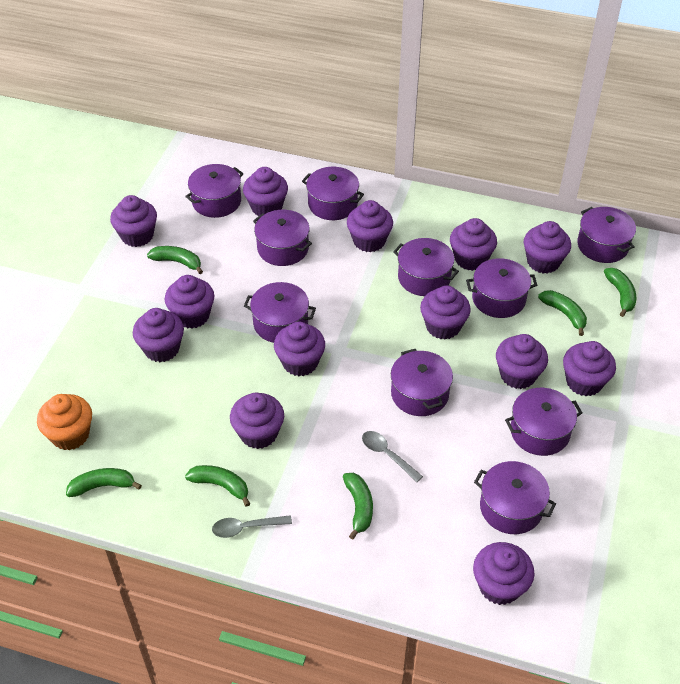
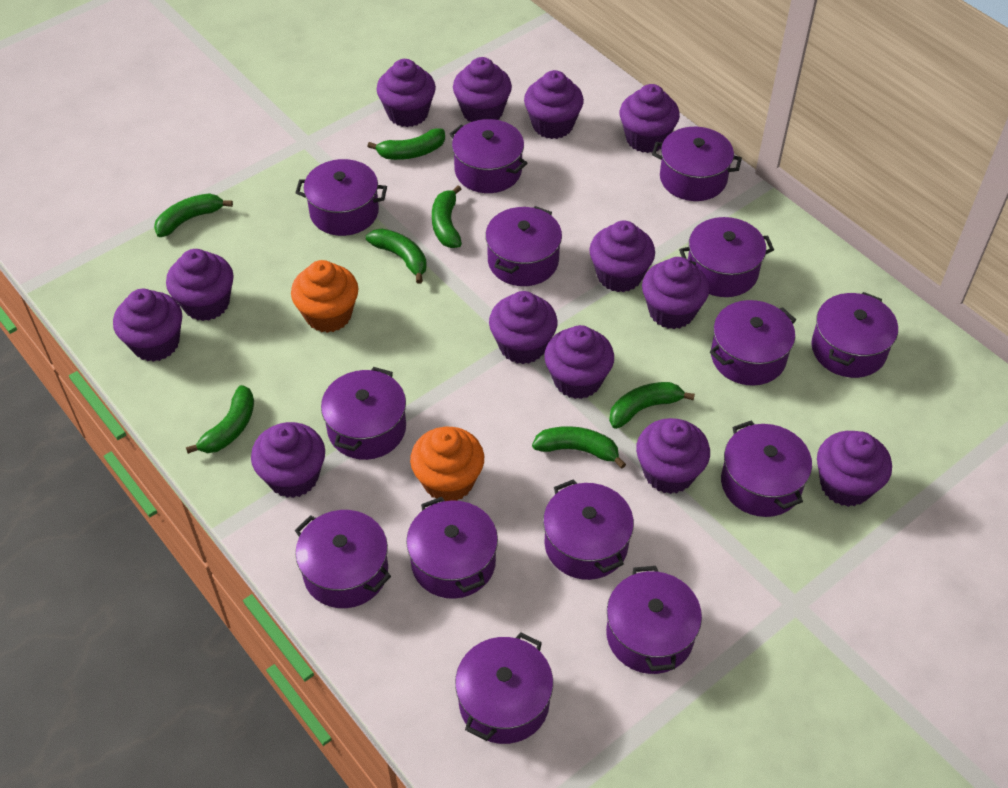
green banana: [66,468,142,497] [147,246,203,274] [185,465,250,507] [343,473,373,540] [538,290,587,336] [604,268,636,317] = 6 -> [154,193,233,237] [186,385,254,454] [366,228,427,284] [367,128,445,160] [432,185,462,248] [532,426,626,469] [609,382,695,429] = 7
grey spoon: [212,515,292,538] [362,431,423,482] = 2 -> none = 0
orange cupcake: [37,394,92,450] = 1 -> [291,260,359,333] [410,427,484,501] = 2
purple pot: [185,164,243,218] [244,282,316,343] [253,210,312,266] [302,167,364,220] [391,349,453,416] [393,238,459,296] [466,258,537,318] [474,461,556,534] [505,388,582,456] [577,207,636,263] = 10 -> [295,510,391,608] [296,159,387,236] [321,367,406,460] [406,497,498,599] [450,119,527,193] [455,632,553,744] [485,206,562,286] [543,479,634,580] [606,566,702,674] [652,127,742,201] [679,217,774,297] [710,300,796,386] [721,421,812,517] [811,292,898,378] = 14

